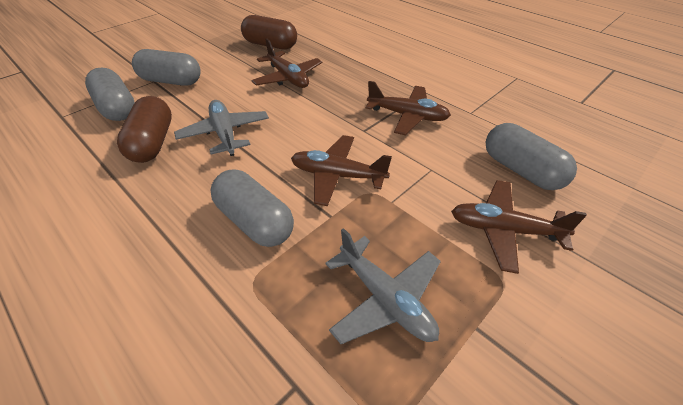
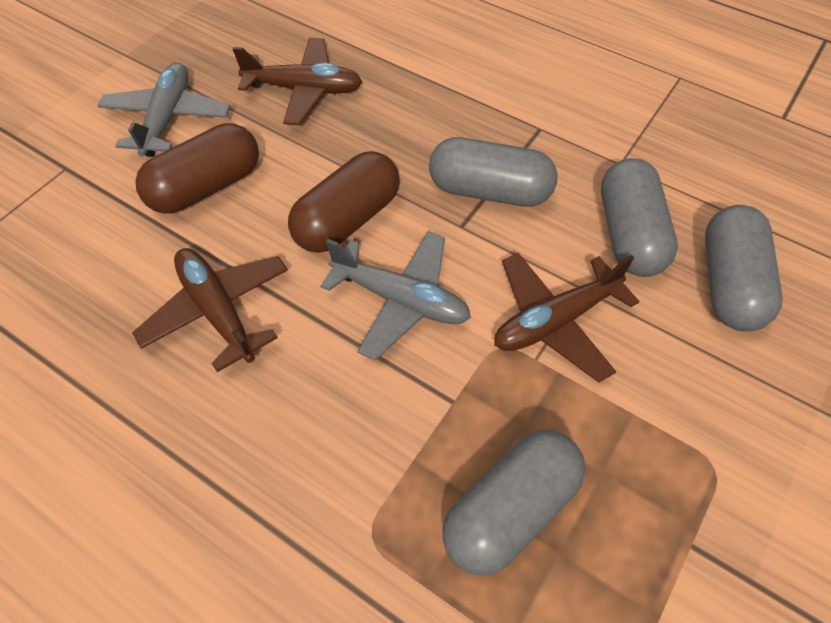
brown plane: [251,39,322,88] [291,135,392,206] [366,81,451,135] [451,180,587,274] = 4 -> [132,248,288,372] [233,37,362,125] [494,253,640,382] = 3

